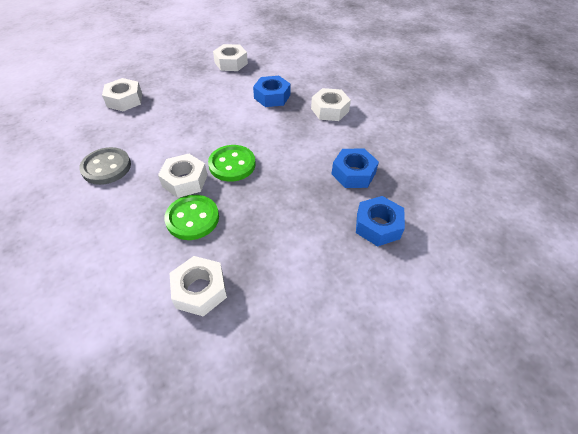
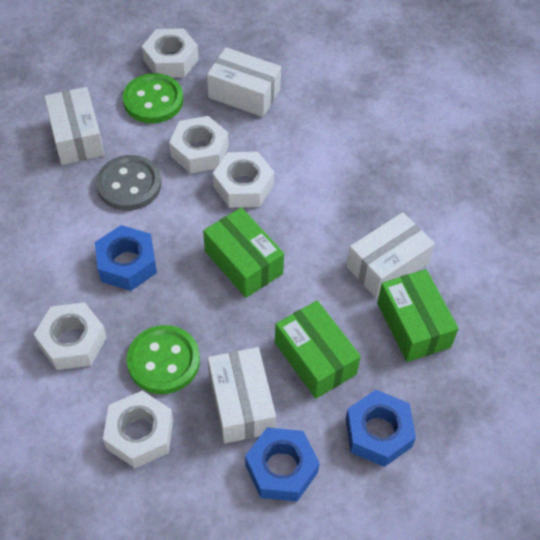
green box: none = 0 -> [203,207,284,298] [275,301,361,399] [377,269,459,362] = 3
white box: none = 0 -> [44,87,105,165] [207,47,281,117] [208,347,276,444] [347,212,435,299] = 4

